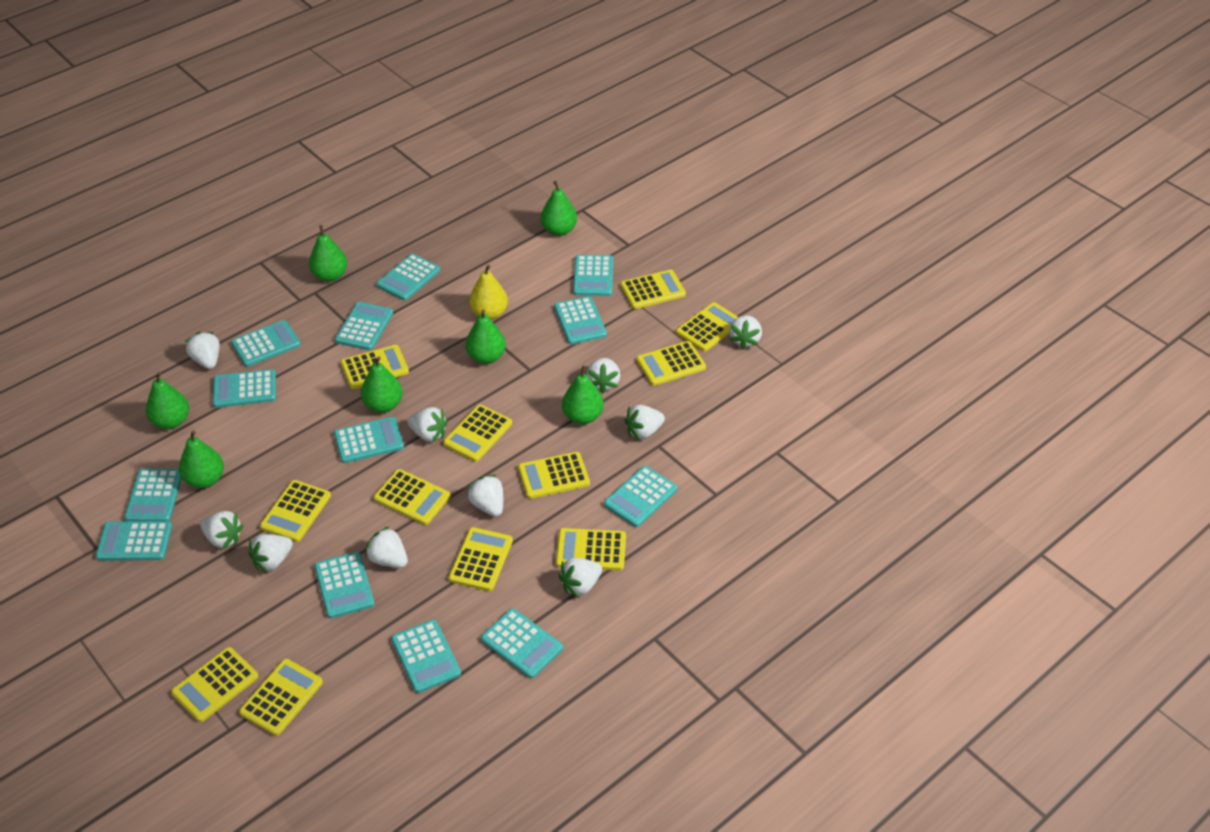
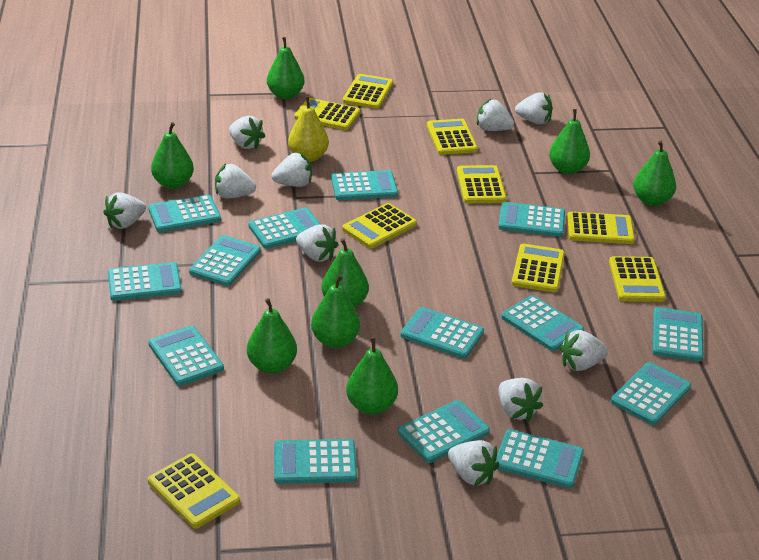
green pear: [146,372,189,429] [179,430,224,488] [309,225,347,282] [361,357,403,413] [466,310,506,364] [541,181,577,236] [562,366,604,424] = 7 -> [151,122,194,189] [247,298,297,373] [267,37,304,99] [311,275,360,348] [321,238,369,308] [346,337,398,414] [549,109,590,174] [634,141,676,206] = 8
turquoise calculator: [96,521,172,561] [124,469,182,521] [213,369,276,408] [231,320,301,367] [314,552,374,619] [334,417,404,463] [335,302,393,350] [377,254,440,301] [391,619,461,693] [481,608,563,679] [554,296,607,344] [573,255,613,296] [604,466,677,527] = 13 -> [108,262,182,301] [148,194,221,232] [148,325,224,386] [189,235,261,286] [249,208,321,249] [274,439,357,484] [331,170,398,200] [398,400,490,463] [400,307,484,359] [497,429,584,488] [498,202,565,237] [501,295,584,351] [611,362,691,425] [652,307,703,361] = 14
yellow calculator: [171,647,259,722] [239,659,323,736] [260,480,331,542] [341,345,409,389] [374,469,451,525] [443,404,512,462] [449,527,513,591] [518,452,590,499] [556,528,626,571] [621,270,686,309] [637,341,706,386] [676,302,738,352] = 12 -> [148,454,240,529] [294,98,360,130] [342,203,417,248] [343,74,393,109] [427,119,478,155] [457,165,507,203] [511,244,565,293] [567,212,635,244] [609,256,666,302] = 9

